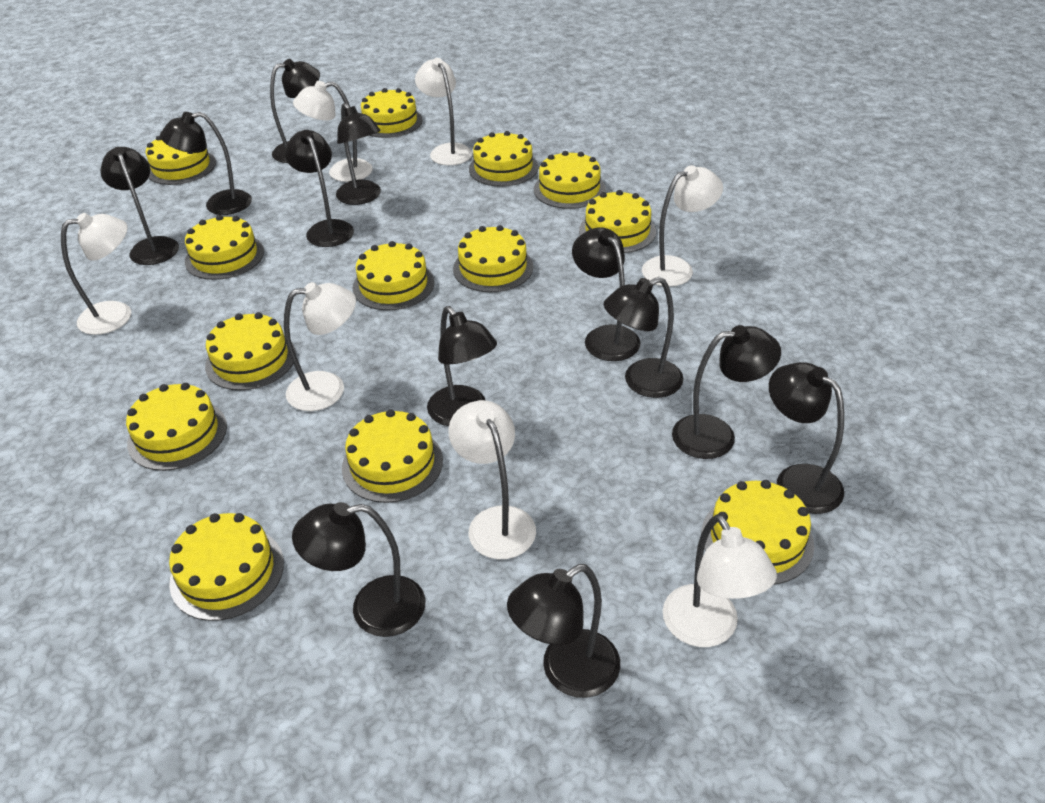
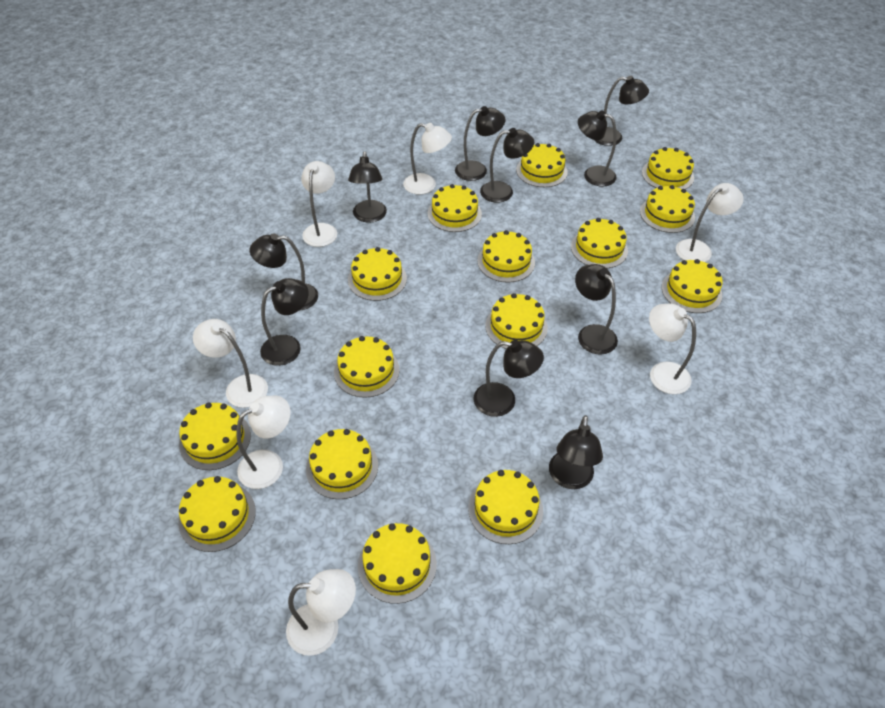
black lamp: [100,147,179,265] [160,112,252,215] [270,59,320,163] [285,130,354,247] [292,502,425,637] [336,103,381,205] [427,306,497,426] [507,564,620,698] [572,227,640,361] [604,277,684,398] [672,325,781,459] [769,362,844,514] = 12 -> [249,233,318,311] [260,278,308,366] [348,151,387,223] [455,106,505,181] [474,340,544,417] [480,128,534,203] [549,415,603,489] [575,264,618,354] [578,110,617,186] [594,76,649,146] = 10
yellow cake: [126,383,227,471] [146,136,216,185] [169,513,284,621] [185,215,264,280] [205,312,296,390] [342,409,443,503] [353,241,434,311] [361,88,423,138] [453,225,533,292] [469,131,538,187] [534,151,606,209] [579,190,656,253] [701,480,814,585] = 13 -> [178,476,256,552] [179,402,251,470] [306,429,378,499] [334,336,399,398] [348,247,407,301] [358,523,437,604] [428,184,482,232] [468,470,543,544] [477,230,535,283] [485,293,548,349] [516,143,568,187] [571,218,628,268] [640,185,695,233] [642,147,694,189] [662,259,723,313] = 15

